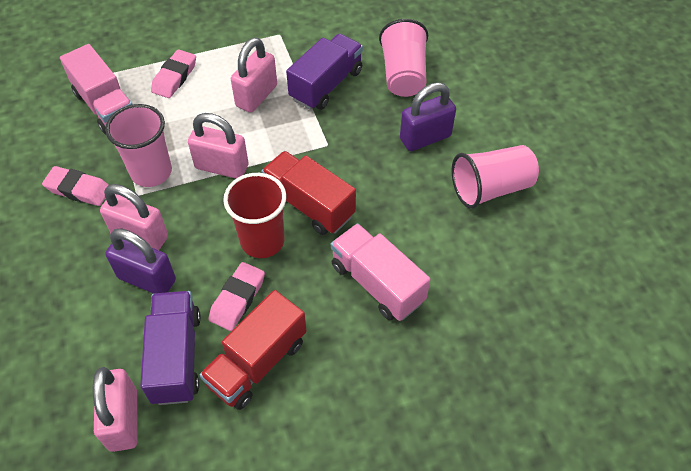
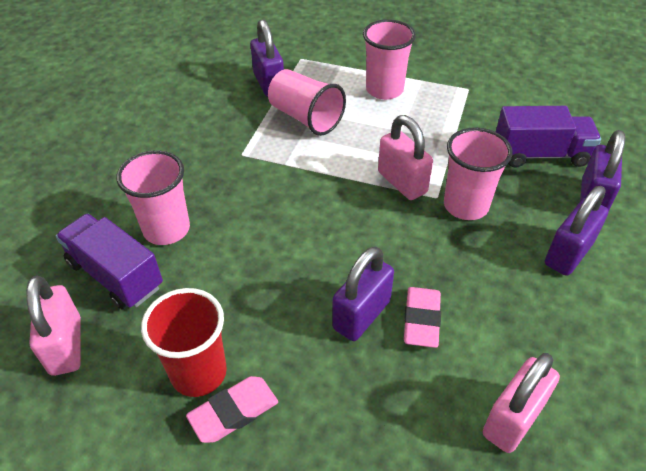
pink cup: [105,104,172,187] [379,19,428,97] [452,145,539,209] = 3 -> [116,151,190,245] [268,69,346,136] [363,19,416,100] [444,128,513,220] = 4
pink eraser: [42,166,109,206] [151,49,196,98] [208,262,265,331] = 3 -> [186,376,278,443] [404,287,441,348] = 2
pink padlock: [93,367,138,452] [100,184,168,250] [188,113,249,179] [231,37,277,113] = 4 -> [26,276,81,376] [378,115,433,200] [483,353,560,453] = 3
pink truck: [60,44,133,135] [331,223,431,321] = 2 -> none = 0
purple padlock: [105,229,176,294] [400,82,456,151] = 2 -> [250,20,284,97] [332,246,394,341] [545,186,609,276] [580,130,625,210] = 4
red truck: [199,290,306,410] [261,151,356,235] = 2 -> none = 0

